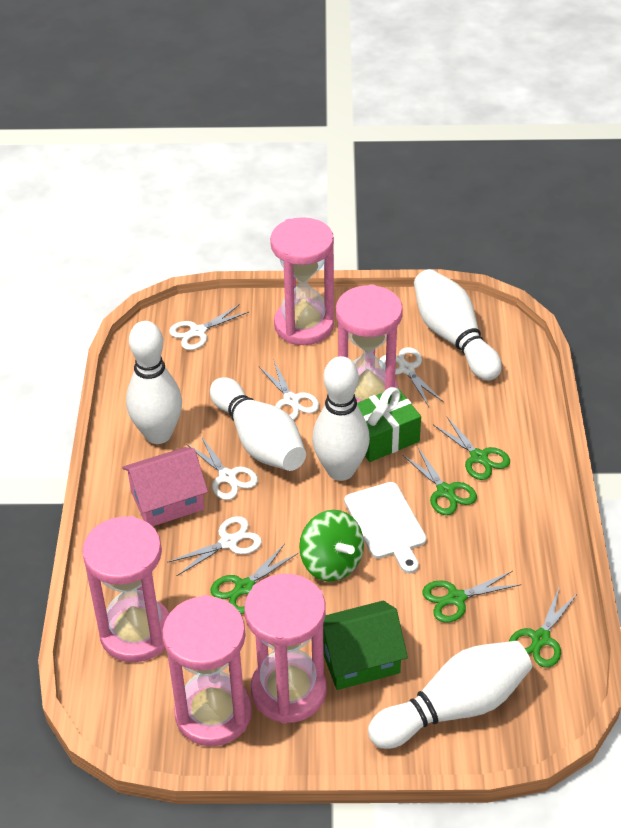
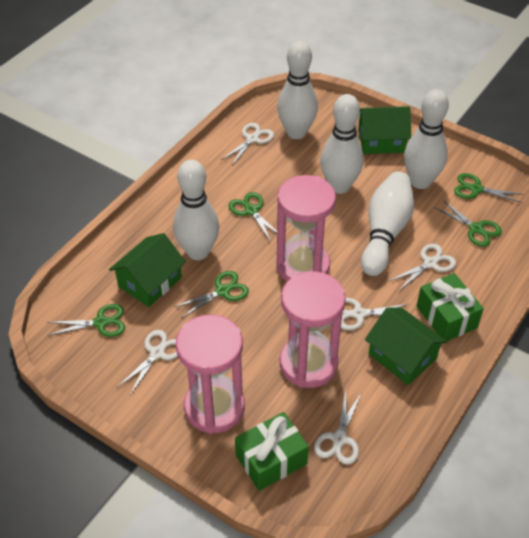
green gift: [357,387,421,462] = 1 -> [235,412,309,491] [417,273,484,341] = 2
green house: [323,601,408,690] = 1 -> [109,233,186,307] [358,106,411,154] [365,308,447,385] = 3
green spinning top: [299,510,364,582] = 1 -> none = 0
pink hourglass: [82,516,170,662] [163,595,252,746] [244,574,326,724] [270,217,334,345] [336,284,403,403] = 5 -> [176,315,245,434] [276,175,336,282] [280,271,346,388] = 3
pink house: [122,447,208,526] = 1 -> none = 0
white cutting board: [344,482,427,573] = 1 -> none = 0

